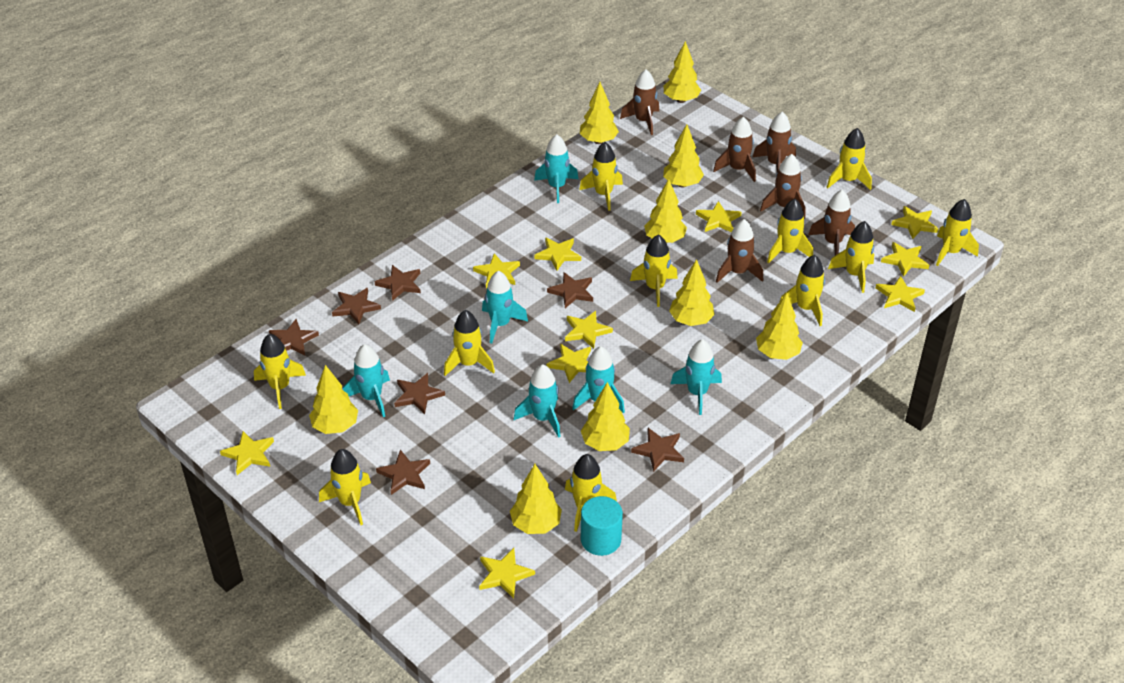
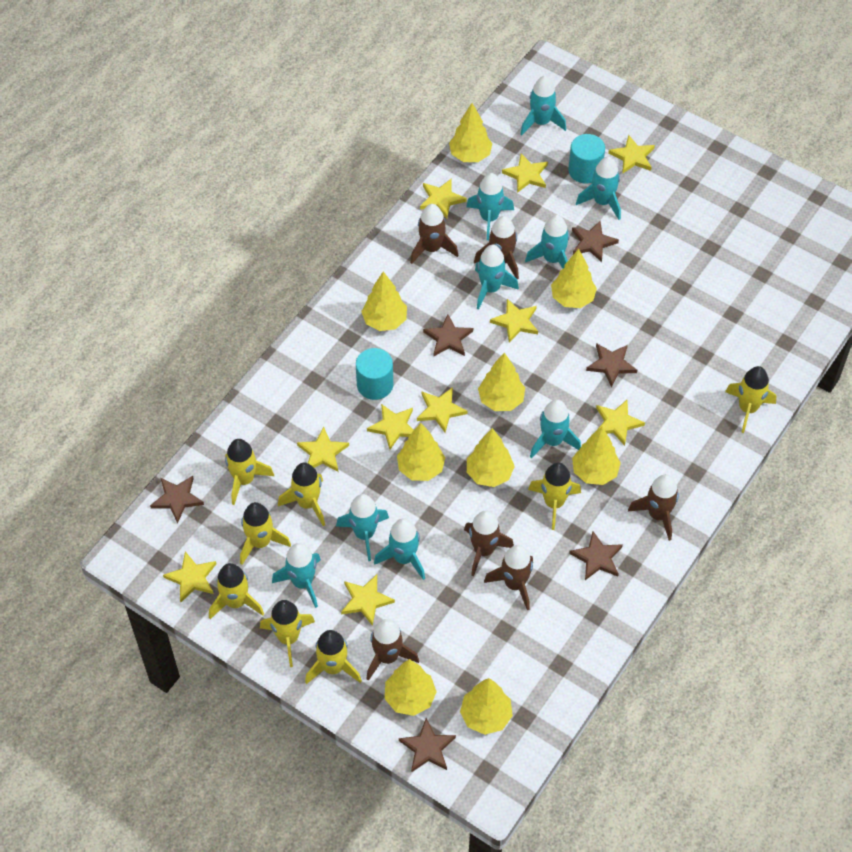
brown star: [269,319,319,356] [332,288,381,324] [375,265,421,301] [376,450,430,495] [394,373,445,414] [547,272,593,308] [631,428,684,472] = 7 -> [150,476,204,523] [399,718,456,772] [423,314,473,356] [569,531,623,580] [572,221,619,262] [586,343,637,387] = 6
turquoise cylinder: [581,496,623,556] = 1 -> [356,348,393,400] [568,134,605,184] = 2
turquoise rocket: [343,344,390,417] [482,271,528,343] [514,364,561,438] [534,134,579,203] [572,346,625,413] [670,339,722,415] = 6 -> [272,543,321,608] [336,494,389,561] [374,518,425,580] [466,173,514,240] [475,245,519,310] [520,76,566,136] [525,215,570,269] [530,399,581,459] [576,157,621,220] = 9
yellow rocket: [254,334,306,409] [319,449,371,525] [444,310,495,376] [565,454,617,532] [579,142,623,211] [630,234,678,307] [767,199,813,263] [780,255,825,326] [827,128,872,190] [828,221,874,293] [936,199,979,266] = 11 -> [209,563,264,619] [225,439,274,505] [240,502,291,565] [260,600,315,667] [278,463,325,526] [305,630,362,684] [528,462,581,530] [725,366,777,433] = 8

